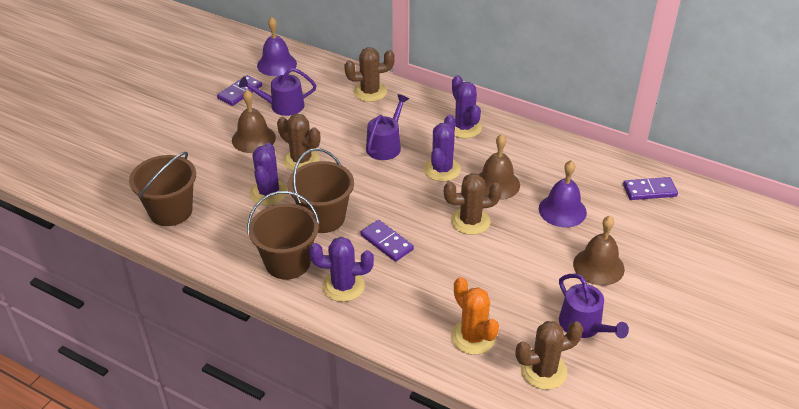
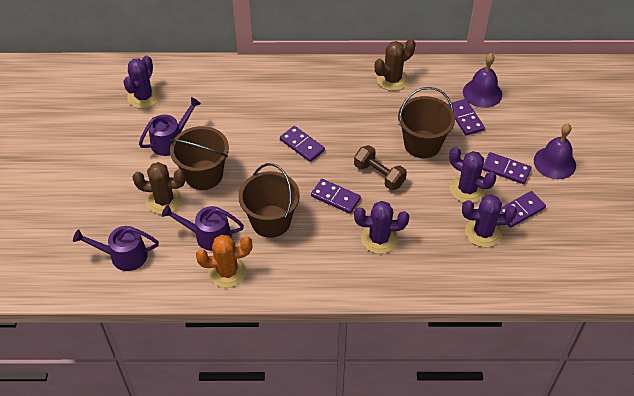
brown bell: [232,90,276,153] [479,134,520,200] [573,216,625,286] = 3 -> none = 0
brown cactus: [277,114,320,171] [344,47,395,102] [444,173,502,235] [515,321,583,390] = 4 -> [132,162,186,215] [375,39,415,91] = 2
brown dumbbell: none = 0 -> [354,145,407,190] = 1
purple domino: [217,75,262,106] [361,220,414,262] [623,177,678,200] = 3 -> [280,126,325,162] [311,179,361,214] [448,99,485,136] [482,152,531,184] [500,191,546,228] = 5

